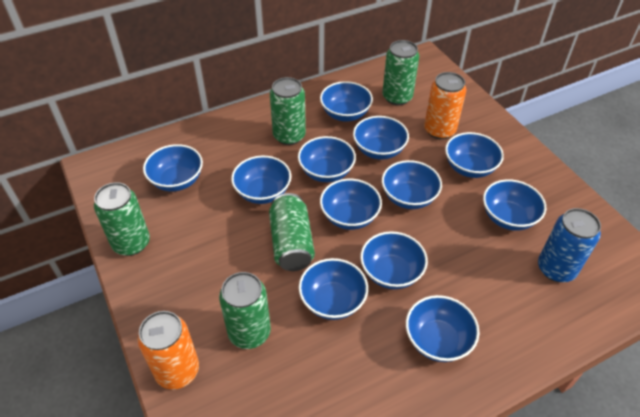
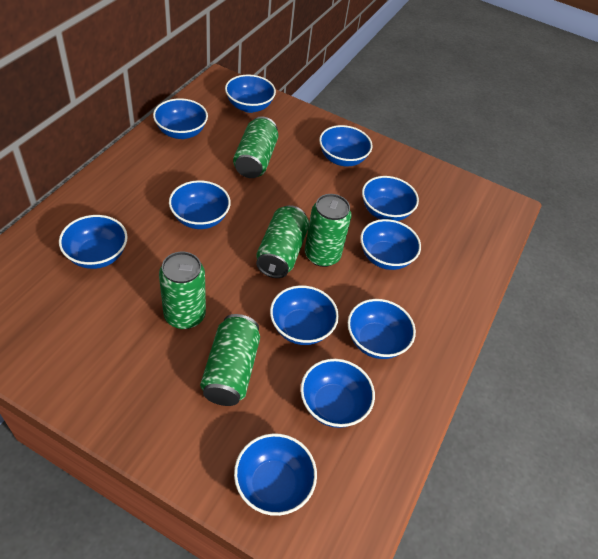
blue bowl: [143,144,203,192] [231,156,291,204] [298,136,356,182] [299,258,368,320] [320,81,373,122] [320,179,382,230] [353,116,409,160] [360,231,428,289] [382,160,442,209] [406,295,479,362] [445,132,504,178] [483,179,546,231] = 12 -> [59,215,128,269] [153,98,208,139] [169,180,231,229] [225,75,276,113] [234,433,317,516] [270,285,339,345] [301,359,375,428] [319,125,373,166] [348,299,416,359] [360,219,421,270] [362,176,419,221] = 11
blue can: [538,208,601,282] = 1 -> none = 0
orange can: [137,311,199,389] [424,72,466,139] = 2 -> none = 0

